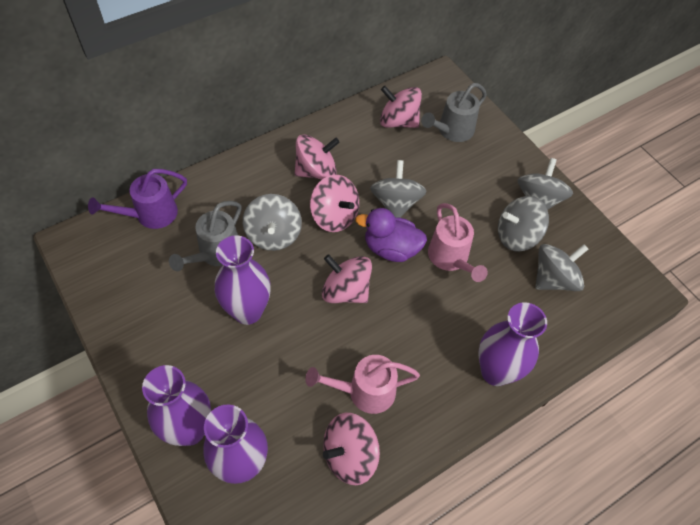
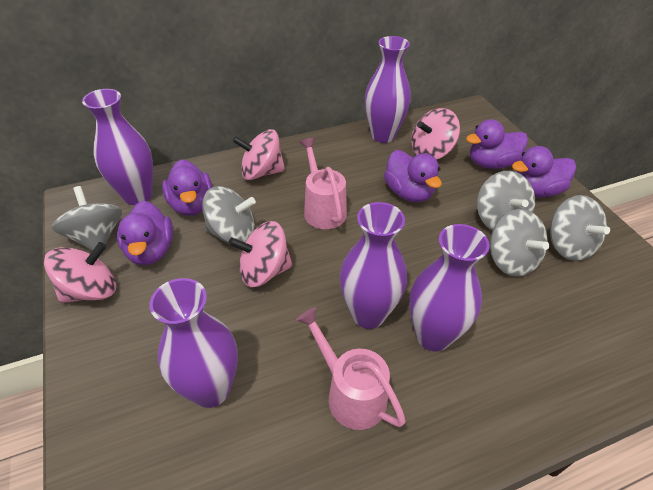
grey watering can: [169,201,241,271] [421,83,487,142] = 2 -> none = 0
pink spinning top: [295,134,340,180] [310,175,359,232] [322,254,372,303] [323,413,380,485] [380,86,422,128] = 5 -> [44,242,116,303] [228,221,292,287] [233,129,285,180] [411,108,460,160] = 4
purple duck: [355,208,427,262] = 1 -> [117,201,173,265] [162,159,212,216] [384,150,442,202] [466,119,528,169] [512,146,576,198] = 5
purple vase: [142,365,211,446] [204,404,268,484] [215,235,271,325] [478,302,547,386] = 4 -> [82,89,153,205] [150,278,238,408] [340,202,407,329] [365,36,411,143] [409,224,489,352] = 5
purple watering can: [88,169,187,229] = 1 -> none = 0

